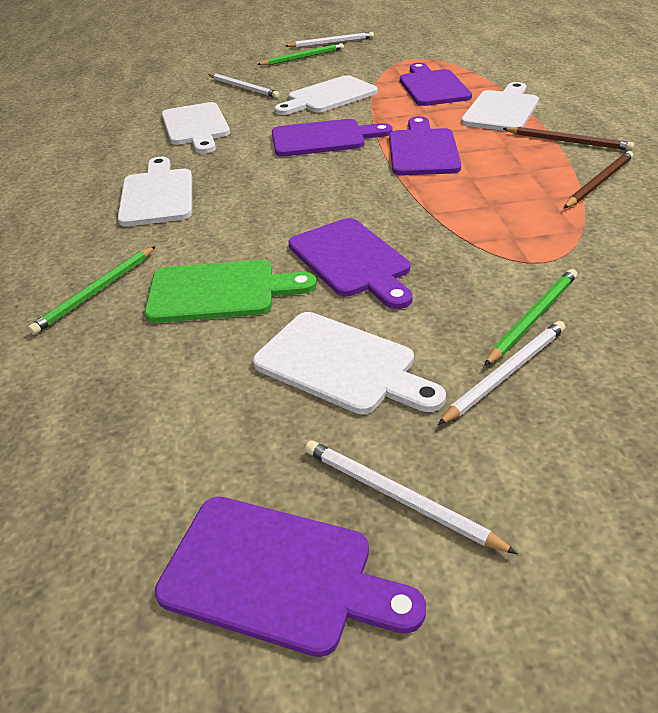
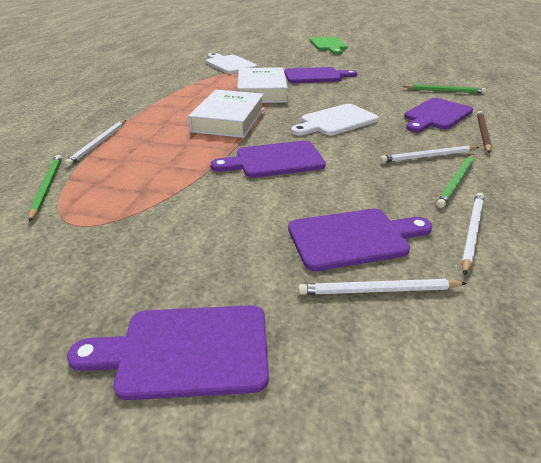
brown pencil: [503,127,634,151] [564,151,633,208] = 2 -> [477,111,492,153] = 1
white book: none = 0 -> [188,90,264,138] [237,67,288,103] = 2
white cutting board: [118,157,192,226] [162,102,230,154] [253,312,446,414] [275,75,378,115] [461,82,539,131] = 5 -> [206,53,257,74] [291,104,379,135] = 2

